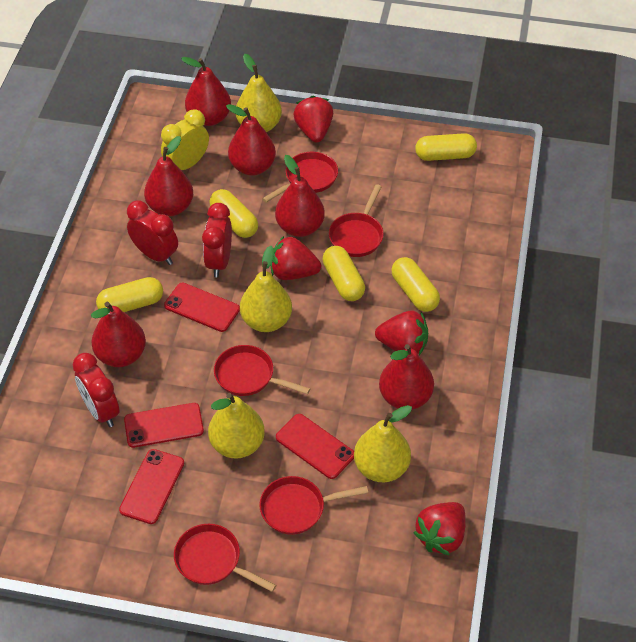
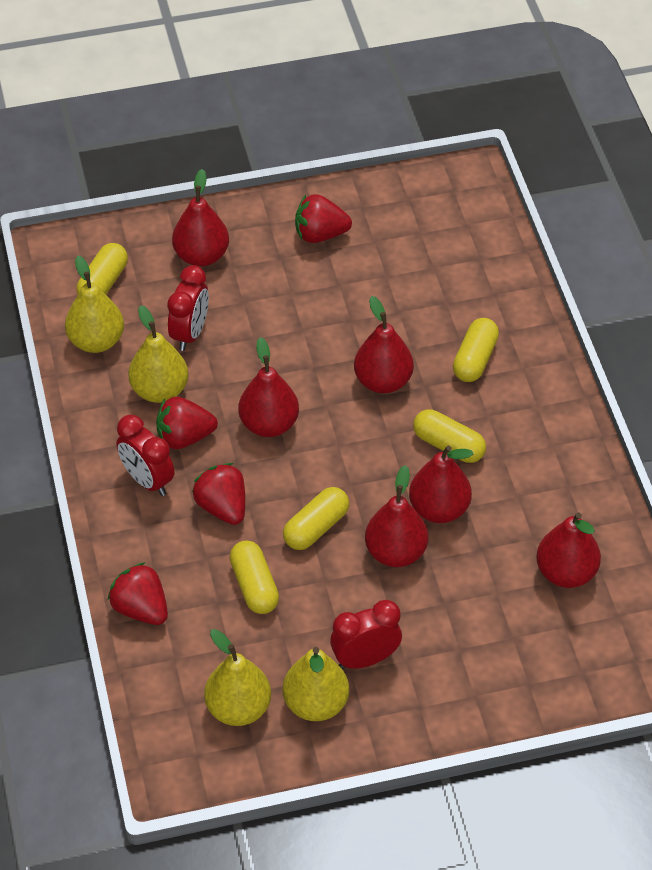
red pan: [174,524,276,592] [214,345,310,396] [259,476,368,535] [262,152,338,203] [329,184,384,257] = 5 -> none = 0
red phone: [119,449,184,524] [124,403,204,448] [164,283,240,332] [276,414,354,479] = 4 -> none = 0
yellow clock: [161,109,209,170] = 1 -> none = 0

